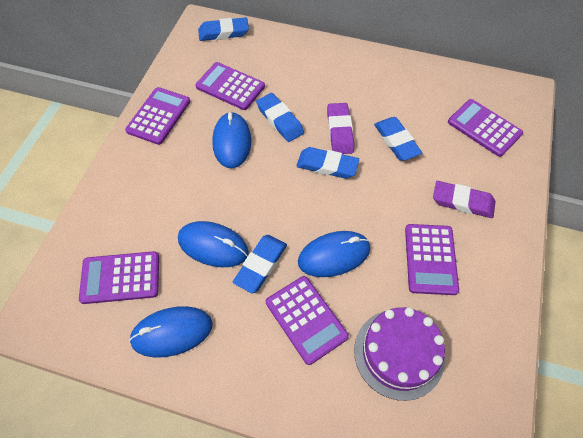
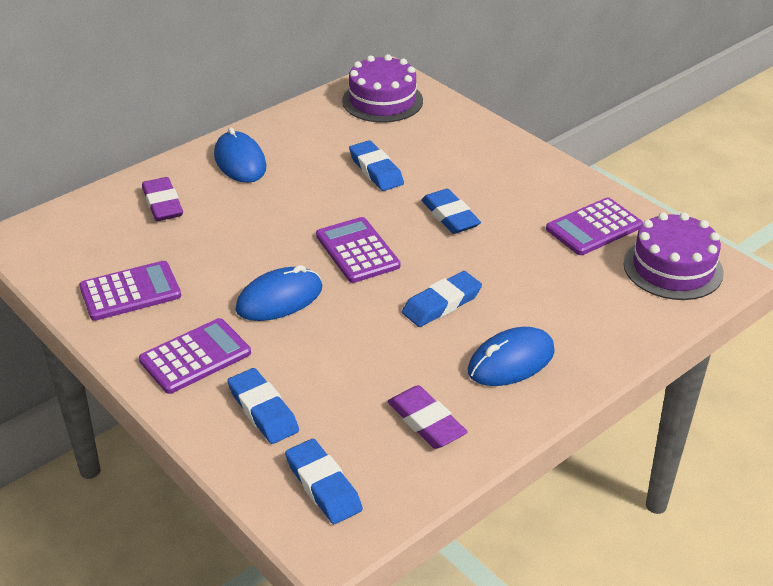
blue mouse: [129,306,213,358] [178,221,249,267] [212,112,251,168] [298,231,370,277] = 4 -> [214,127,267,183] [235,265,322,321] [468,327,555,386] = 3
purple cake: [354,307,445,401] = 1 -> [342,54,423,123] [624,212,724,300] = 2
purple calculator: [79,251,159,304] [125,87,190,145] [195,62,265,110] [266,276,349,365] [405,224,459,295] [448,99,523,157] = 6 -> [79,261,181,321] [139,318,251,394] [316,217,400,283] [546,197,643,255] = 4

